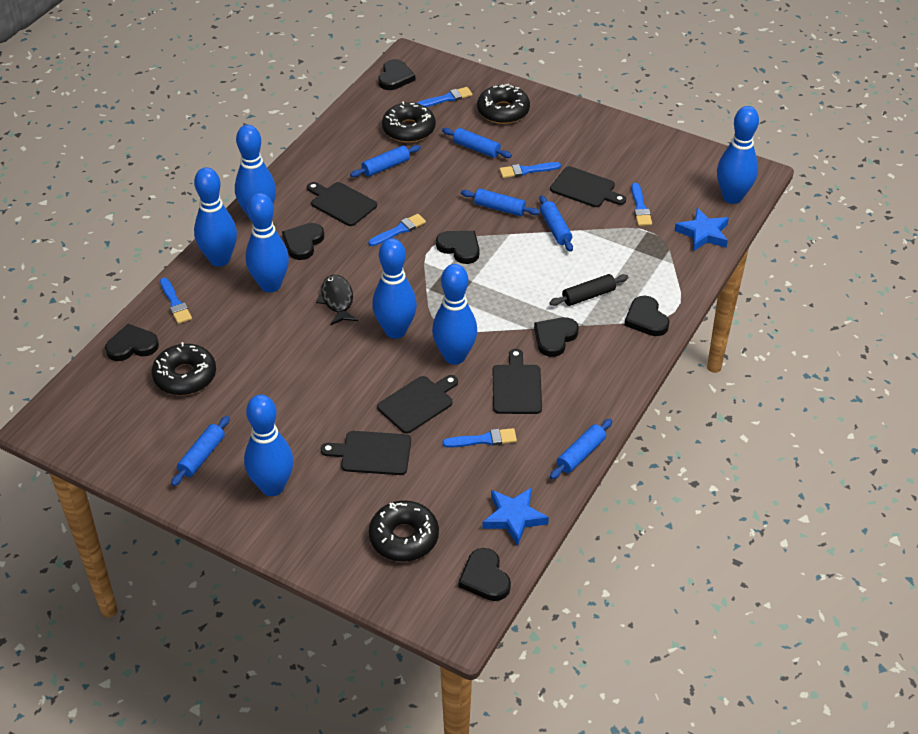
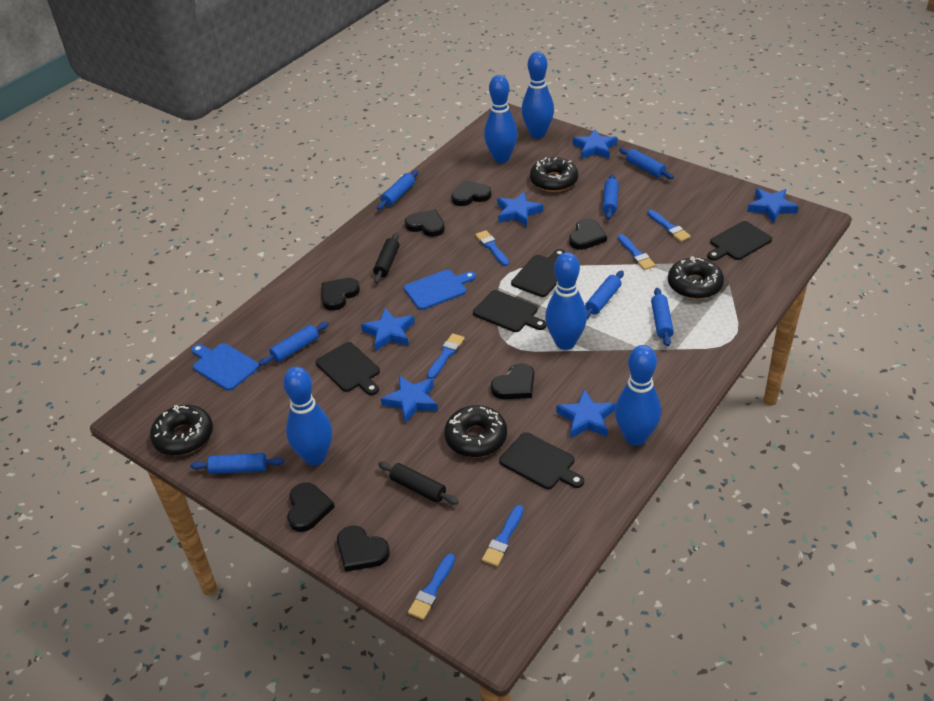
black fish: [316,275,358,326] = 1 -> none = 0
black rolling pin: [549,274,629,306] = 1 -> [373,233,399,283] [378,461,459,505] = 2
blue bowling pin: [194,167,237,267] [235,125,276,220] [244,395,294,496] [245,193,289,292] [372,238,417,339] [432,264,477,365] [717,106,759,204] = 7 -> [283,367,332,466] [484,75,518,163] [521,51,554,138] [545,252,587,350] [615,345,661,446] = 5
blue cutting board: none = 0 -> [191,343,260,390] [404,270,476,310] = 2
blue rolling pin: [171,416,230,486] [350,145,421,177] [442,128,512,158] [461,189,540,216] [539,195,573,252] [550,419,612,479] = 6 -> [190,453,284,474] [259,322,329,366] [377,170,418,210] [585,271,624,319] [602,174,619,220] [619,148,674,179] [651,288,674,346] = 7
blue star: [482,487,549,545] [675,208,729,251] = 2 -> [361,308,415,351] [381,376,438,423] [497,192,543,227] [556,389,616,438] [573,129,617,159] [747,188,799,223] = 6

